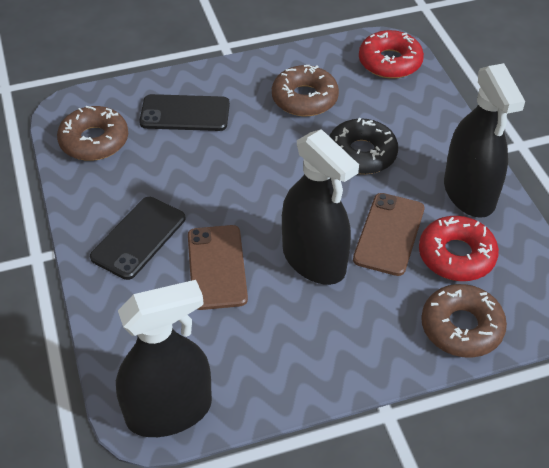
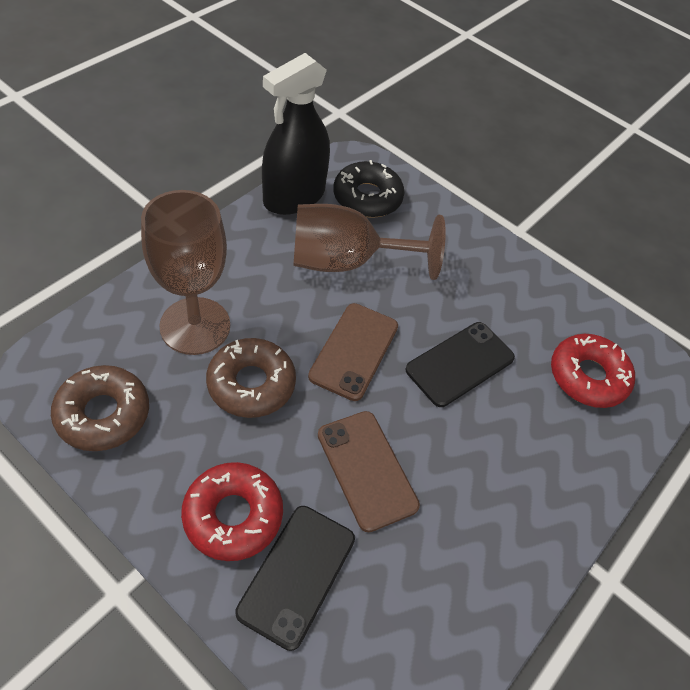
black spray bottle: [116,280,212,437] [282,129,359,285] [444,63,525,218] = 3 -> [262,53,330,215] = 1
brown donut: [57,106,128,161] [272,65,339,116] [421,284,507,358] = 3 -> [51,365,149,451] [206,338,296,418] = 2
brown goblet: none = 0 -> [141,190,230,355] [293,204,446,280] = 2

